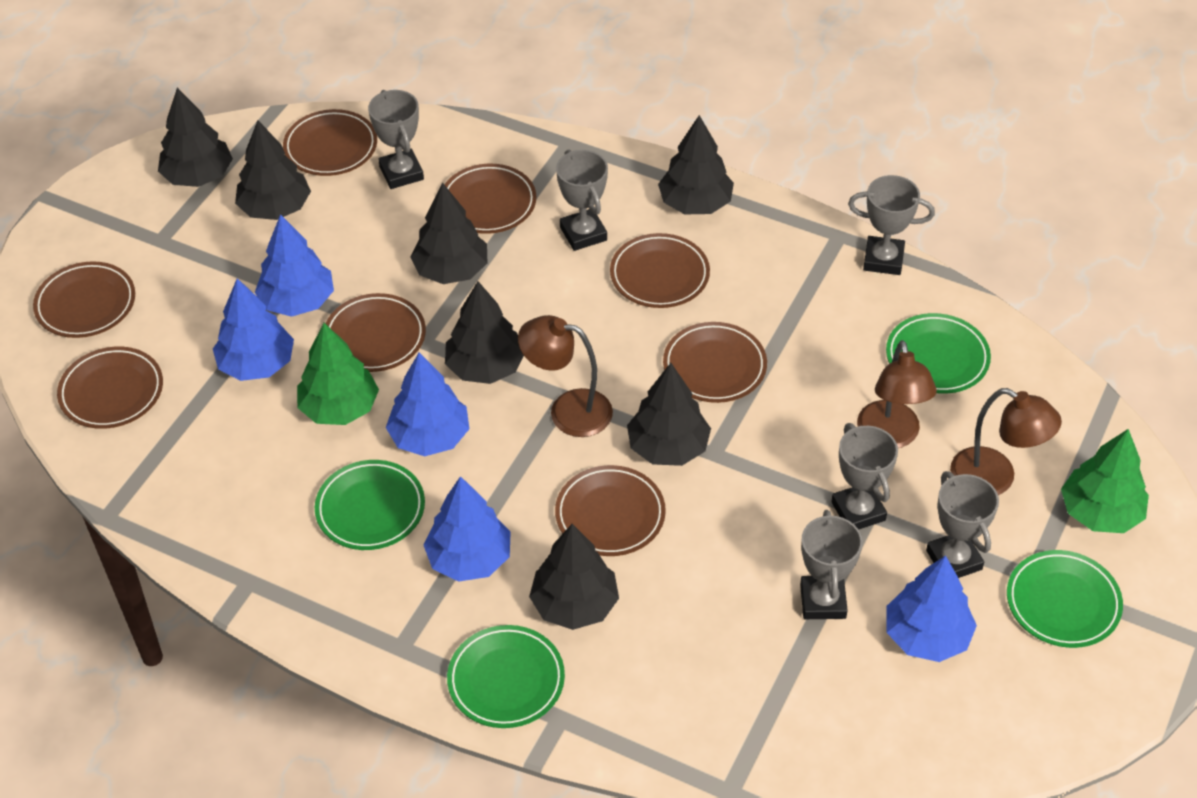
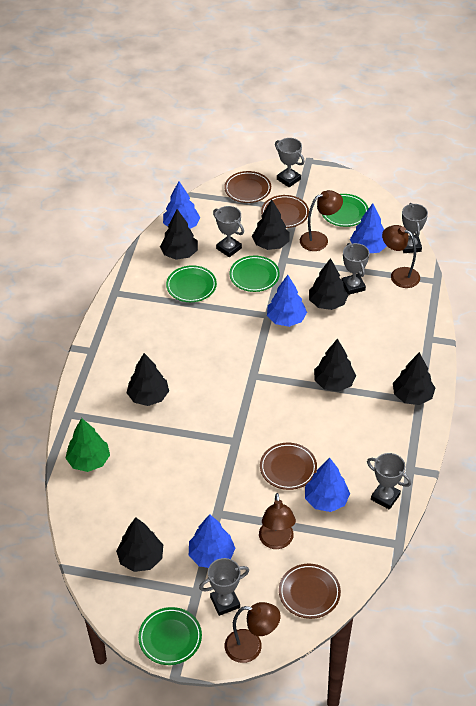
brown lamp: [518,315,613,437] [857,340,937,448] [950,388,1062,495] = 3 -> [225,602,280,663] [259,493,296,549] [300,190,343,251] [382,225,420,288] = 4
brown plate: [33,261,135,338] [57,347,163,429] [283,109,377,176] [326,293,426,372] [445,164,536,234] [555,465,666,556] [610,233,710,308] [663,322,767,403] = 8 -> [224,171,271,203] [260,443,317,490] [261,195,309,228] [279,564,341,619] = 4
green tree: [297,323,379,425] [1061,429,1149,533] = 2 -> [66,418,110,472] = 1

